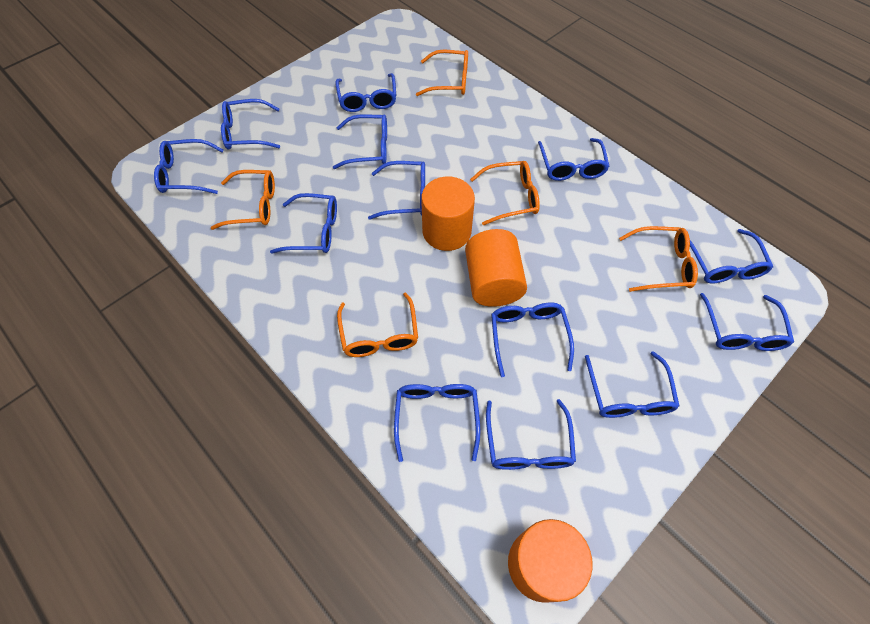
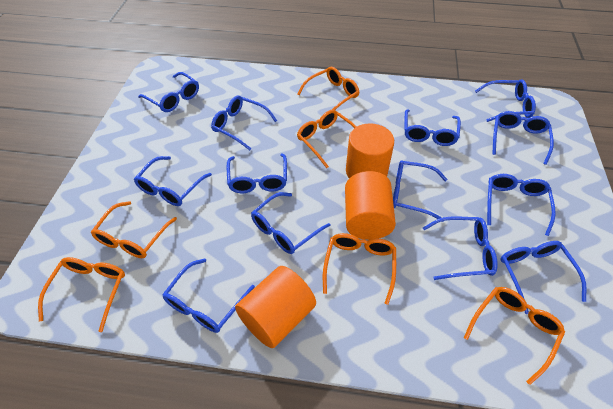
orange glasses: [211,170,275,230] [337,292,418,357] [416,50,468,96] [470,161,540,225] [619,226,698,292] = 5 -> [38,257,125,332] [91,201,177,258] [297,67,359,110] [297,110,357,168] [323,233,396,305] [464,287,565,385] = 6

